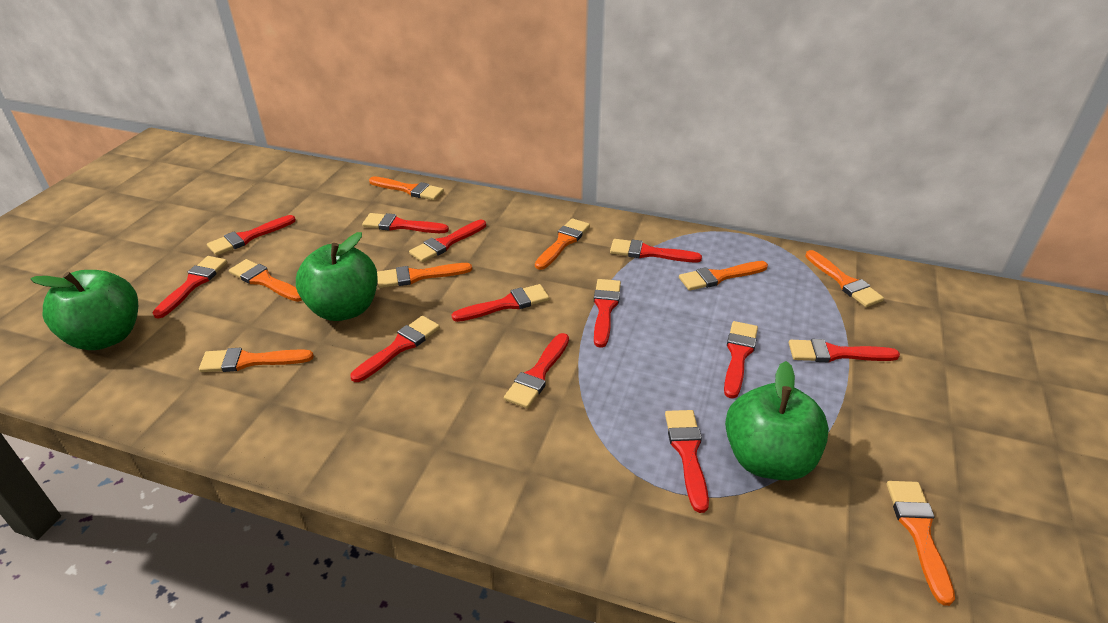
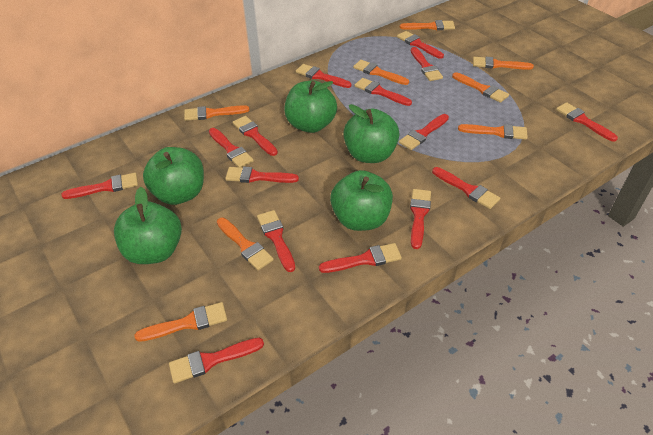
green apple: [30,270,138,350] [296,232,378,321] [725,361,829,480] = 3 -> [114,187,182,264] [143,147,204,205] [285,80,337,133] [330,170,393,231] [343,104,400,163] = 5
red brush: [152,256,227,319] [207,215,296,256] [350,316,440,382] [362,213,449,233] [409,220,486,262] [452,284,549,322] [504,333,569,409] [594,279,621,348] [610,239,702,262] [665,410,709,513] [724,321,758,399] [789,339,900,363] = 12 -> [61,173,138,199] [169,338,264,383] [209,128,254,167] [225,167,299,183] [233,116,278,156] [257,210,295,272] [296,64,351,88] [319,243,402,273] [354,78,412,106] [397,31,444,59] [399,114,449,150] [410,189,431,249] [411,47,443,81] [432,167,500,209] [556,102,618,142] = 15

